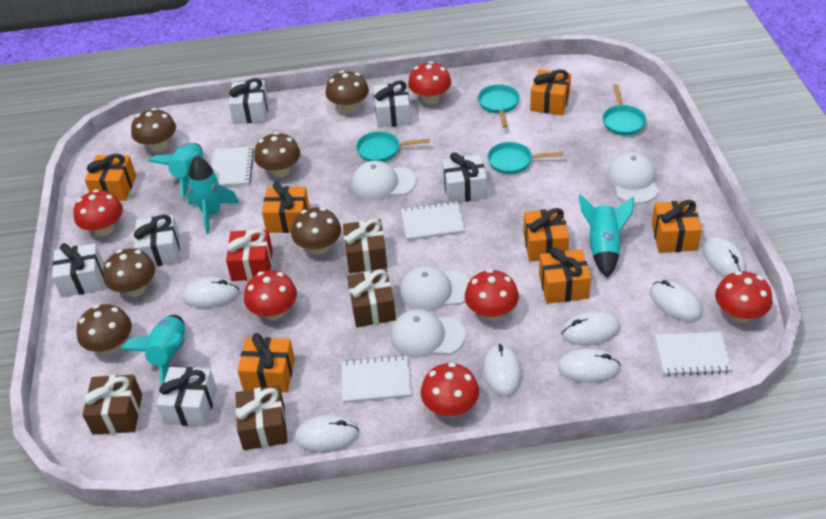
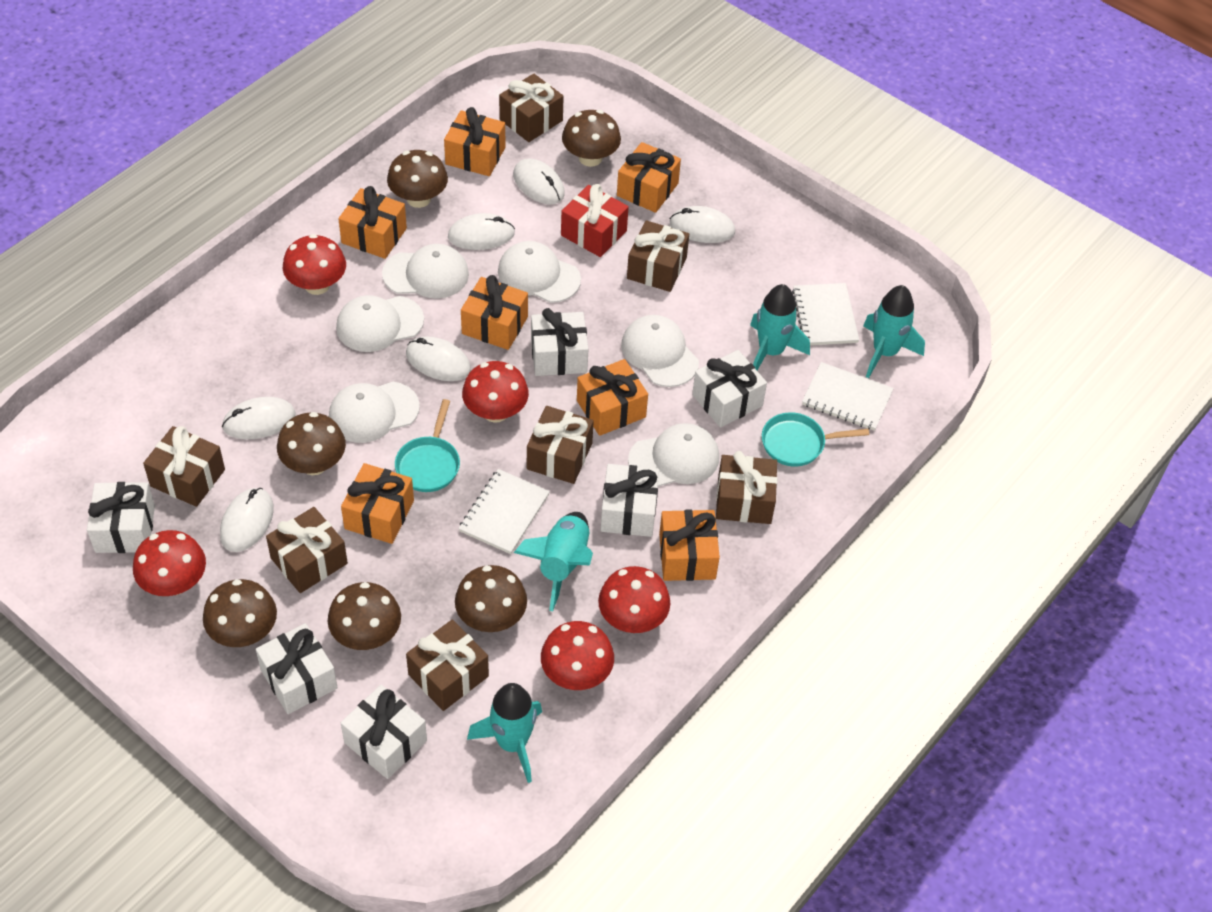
brown gift: [82,375,142,434] [235,385,288,450] [343,219,387,273] [347,269,396,327] = 4 -> [143,426,225,507] [266,507,348,593] [406,619,489,711] [499,74,564,142] [527,406,594,484] [627,220,689,292] [716,451,777,524] = 7
red mushroom: [73,189,123,236] [244,270,297,320] [408,61,451,104] [421,363,479,417] [465,269,519,321] [715,271,772,323] = 6 -> [133,530,206,596] [283,234,346,295] [462,361,529,423] [541,621,614,690] [598,566,671,633] = 5
turquoise pan: [356,131,430,162] [478,84,520,128] [487,142,564,174] [602,84,646,136] = 4 -> [395,399,460,492] [762,412,869,466] = 2
white cap: [352,161,416,200] [390,309,466,358] [400,266,470,311] [607,152,659,204] = 4 -> [329,382,420,443] [336,295,424,352] [382,244,469,299] [498,241,581,303] [621,315,699,387] [628,423,719,486] = 6
white mouse: [182,277,239,308] [294,415,359,452] [483,344,522,397] [557,348,621,383] [561,311,620,345] [650,280,702,322] [703,237,746,277] = 7 -> [220,488,274,552] [222,397,295,440] [406,336,471,381] [448,213,515,250] [513,159,565,205] [670,206,735,243] = 6
white notebook: [212,147,254,187] [342,355,411,403] [401,201,465,241] [655,332,733,376] = 4 -> [458,469,550,554] [792,283,859,345] [802,362,894,431] = 3

